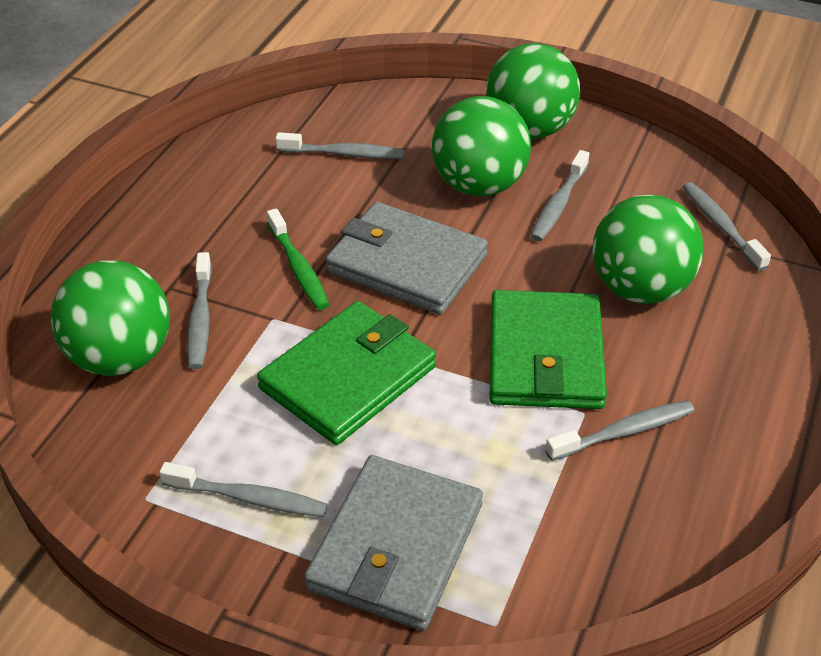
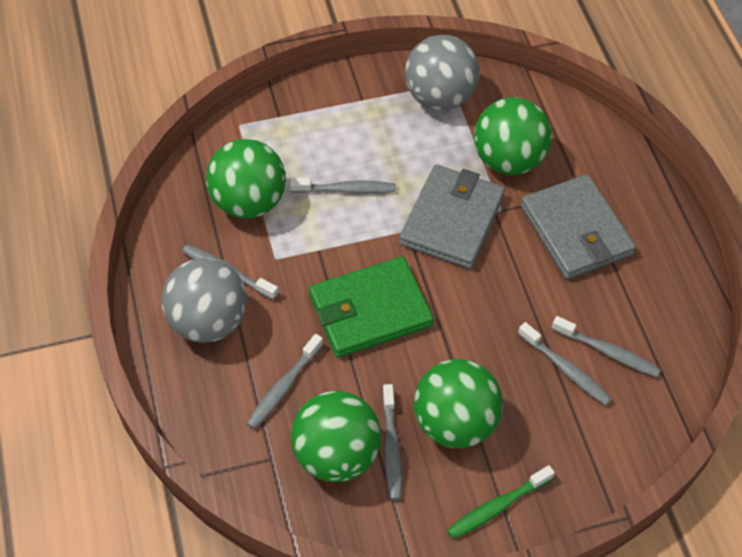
green wallet: [257,301,436,445] [490,290,607,409] = 2 -> [309,257,434,358] = 1
grey ball: none = 0 -> [162,258,247,343] [405,35,480,110] = 2

